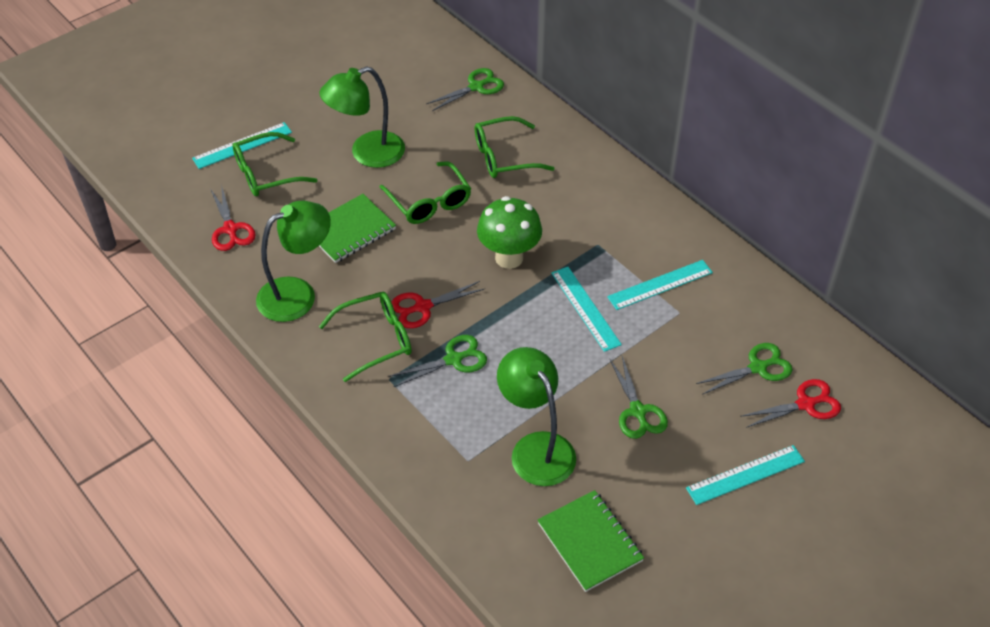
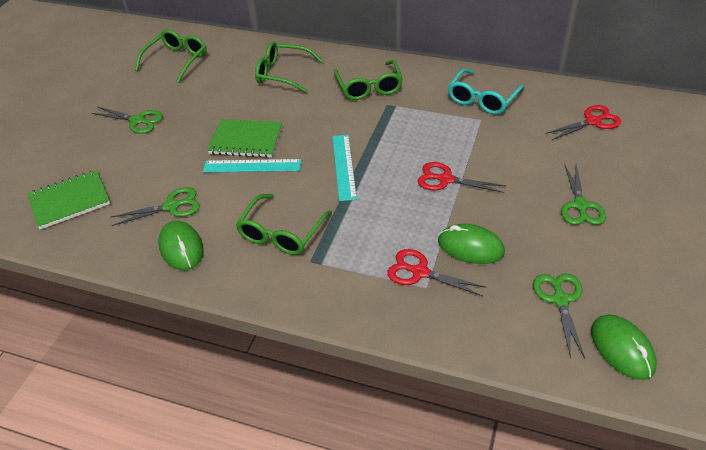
green lamp: [256,201,331,322] [319,66,405,168] [497,347,576,486] = 3 -> none = 0
green mouse: none = 0 -> [158,221,204,270] [438,224,505,264] [591,314,657,380] = 3
green mushroom: [477,196,542,269] = 1 -> none = 0
turquoise glasses: none = 0 -> [448,69,525,114] = 1
turquoise ruler: [192,122,292,169] [551,267,622,352] [607,260,713,310] [686,445,805,505] = 4 -> [203,159,301,173] [332,135,357,201] = 2

